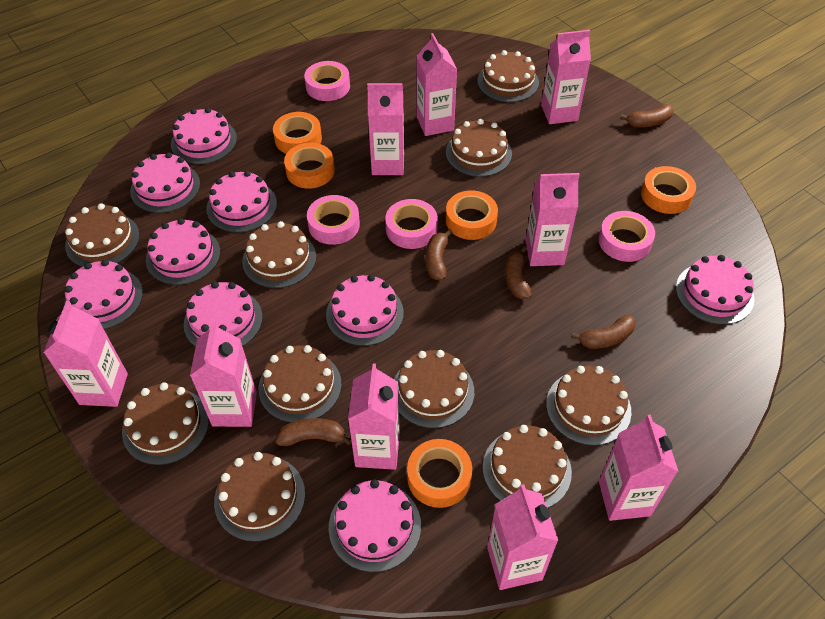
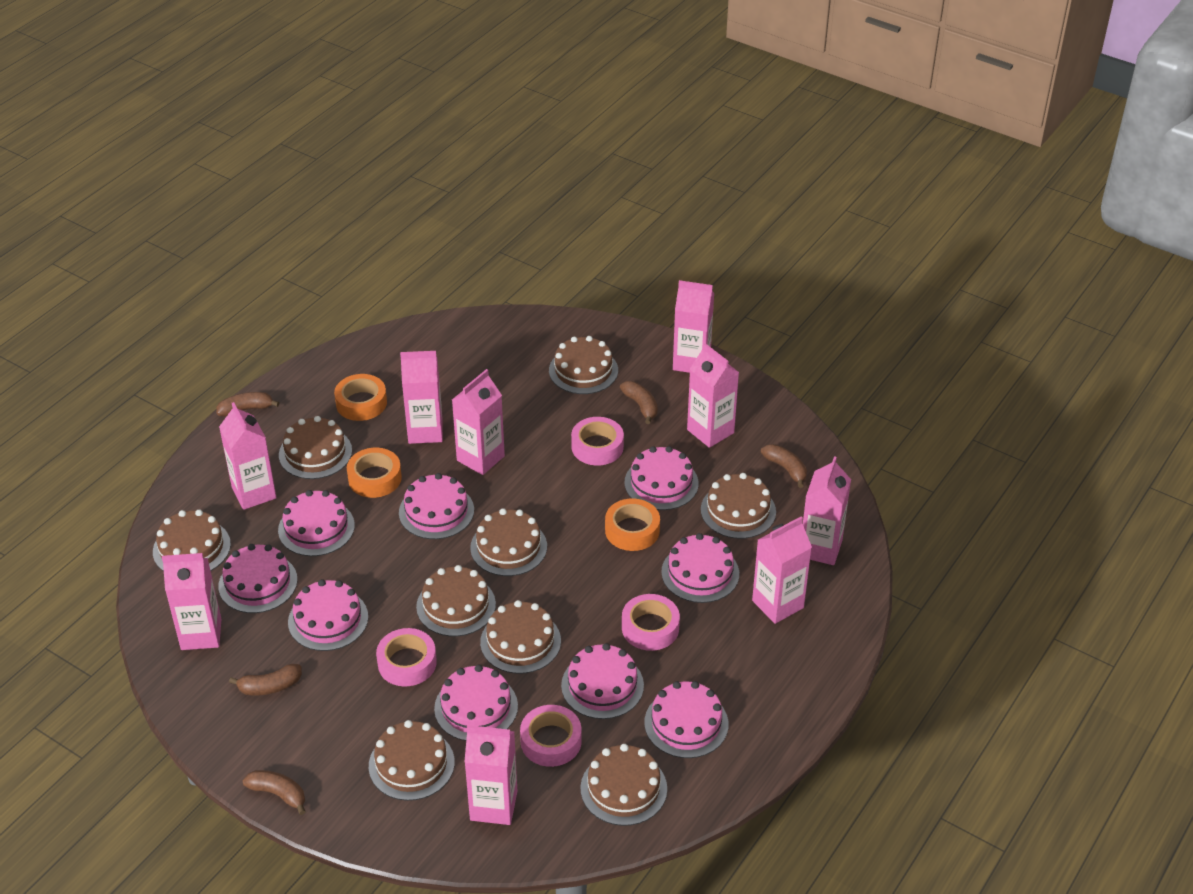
brown cake: [65,203,140,267] [122,383,209,465] [214,452,305,542] [242,221,316,288] [259,345,342,423] [394,350,474,428] [446,119,512,177] [477,50,539,102] [483,425,572,508] [546,366,631,446] = 10 -> [153,510,231,571] [279,416,352,479] [369,720,455,801] [416,565,496,636] [470,508,547,576] [480,600,561,674] [549,336,618,394] [580,744,667,826] [701,473,776,539] = 9
orange tape: [273,112,322,154] [284,143,335,189] [407,439,472,508] [446,190,498,240] [641,166,696,214] = 5 -> [334,374,387,421] [347,448,402,498] [605,498,660,551] = 3

